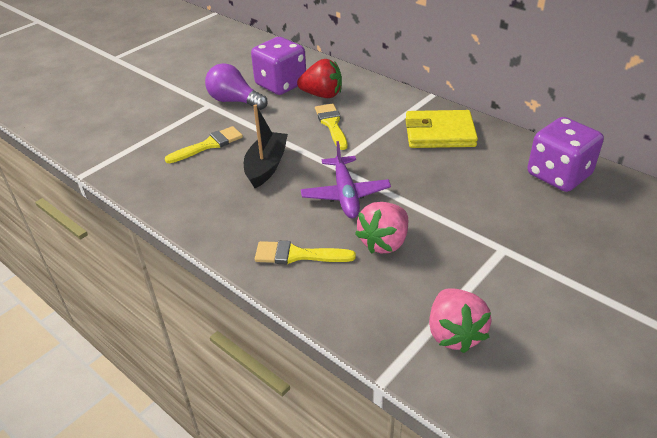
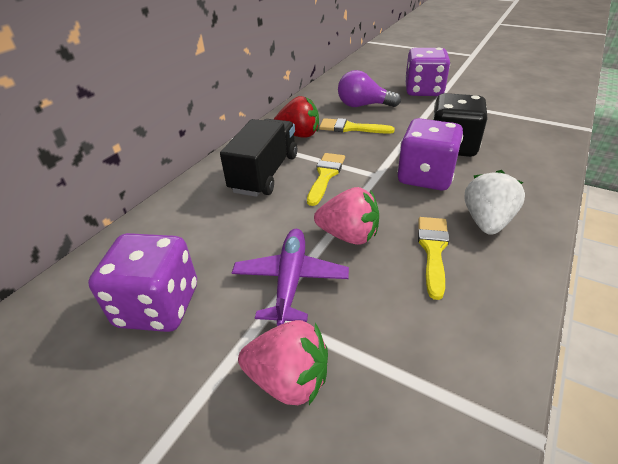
black boat: [244,104,288,188] = 1 -> none = 0
black dice: none = 0 -> [432,93,488,157] = 1
black truck: none = 0 -> [220,119,297,197] = 1
purple dice: [251,37,306,95] [527,117,604,192] = 2 -> [88,233,197,332] [397,118,463,190] [405,48,450,96] = 3
white strawberry: none = 0 -> [465,170,525,235] = 1
yellow wallet: [405,110,478,148] = 1 -> none = 0

